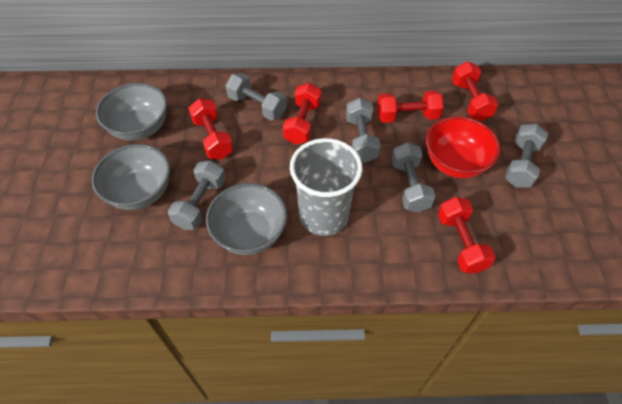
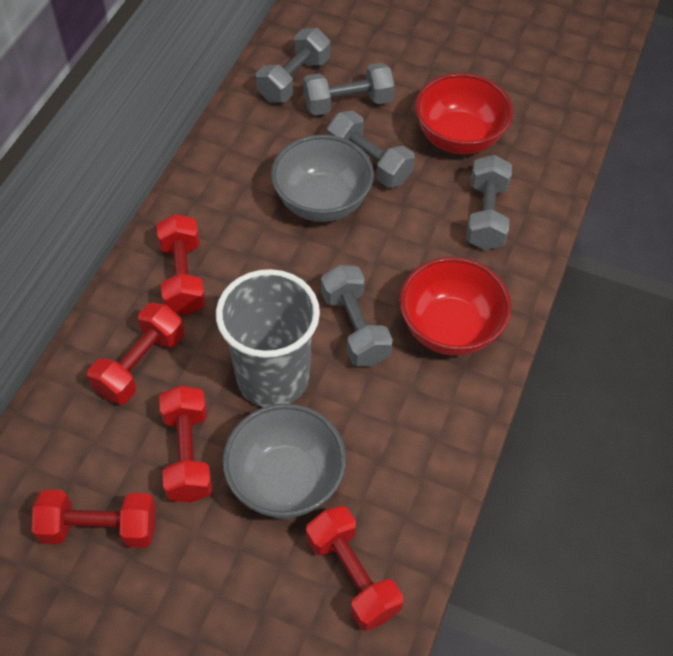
grey bowl: [92,144,170,210] [96,83,167,141] [206,183,287,255] = 3 -> [222,404,346,518] [271,135,374,222] = 2
red bowl: [426,116,501,179] = 1 -> [399,257,512,356] [415,73,513,154] = 2

